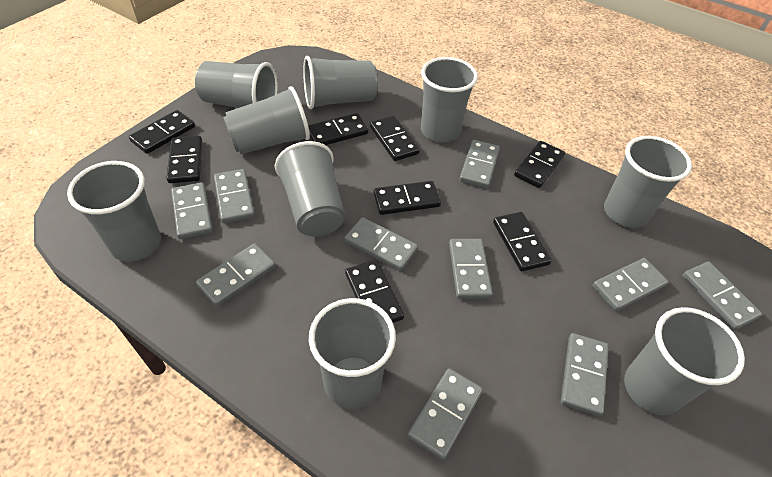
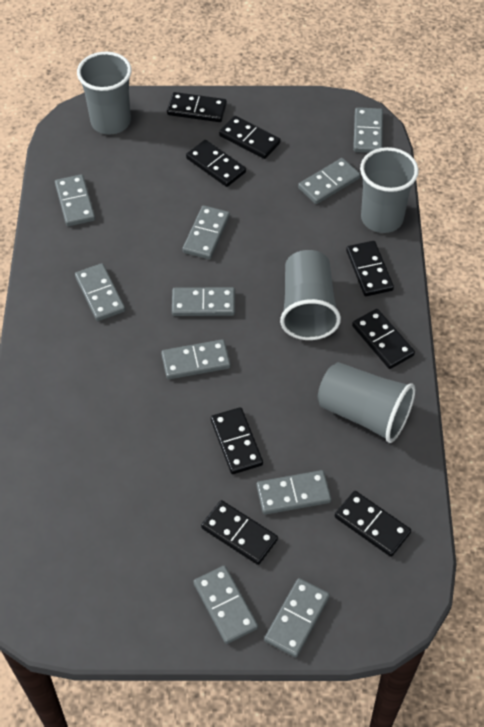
grey cup: [67,161,161,262] [195,61,278,108] [223,86,310,154] [275,141,345,237] [303,56,378,109] [309,298,396,409] [421,57,478,143] [604,136,692,228] [624,307,745,415] = 9 -> [77,52,132,135] [280,250,341,340] [318,362,415,443] [360,147,419,233] = 4

